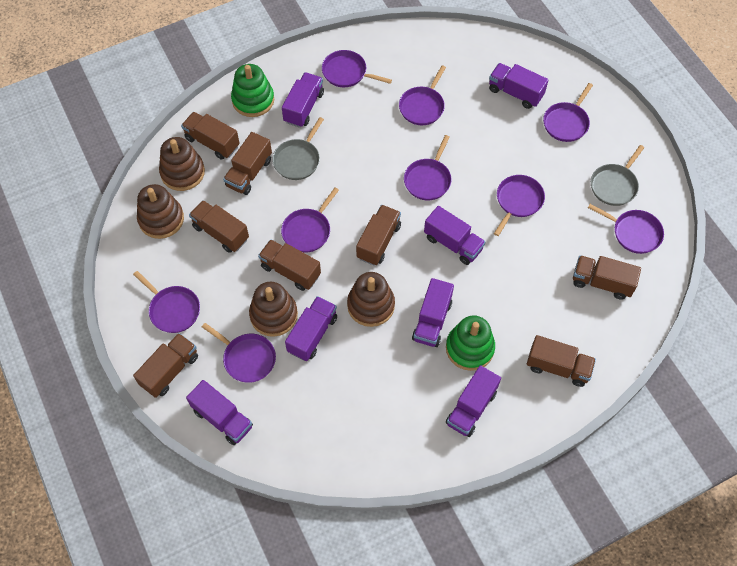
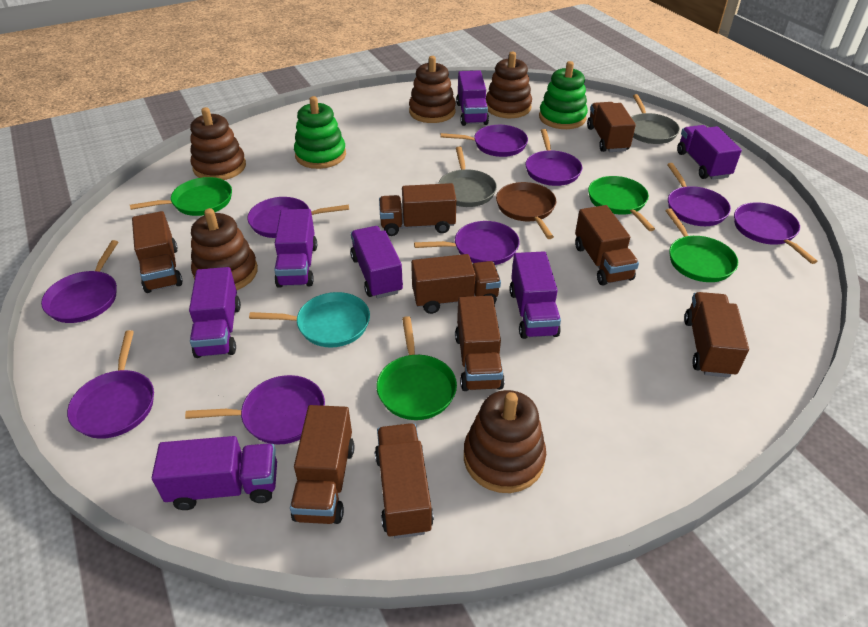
brown pan: none = 0 -> [496,182,557,239] = 1
brown stacking toy: [137,184,184,239] [159,137,205,191] [249,282,298,337] [347,272,395,327] = 4 -> [190,107,246,180] [191,208,258,290] [409,56,456,123] [464,390,546,493] [486,52,532,118] = 5
brown truck: [133,333,198,398] [181,112,240,160] [189,200,249,253] [223,132,272,195] [258,239,321,291] [356,205,401,266] [527,335,596,387] [573,255,641,299] = 8 -> [132,211,182,293] [290,405,354,524] [375,423,434,538] [379,183,456,236] [411,254,501,314] [455,296,505,391] [575,205,639,286] [587,102,636,152] [684,292,749,377] = 9
green pan: none = 0 -> [130,177,232,216] [377,316,457,420] [588,176,655,231] [665,209,738,282] = 4
turquoise pan: none = 0 -> [249,292,370,348] = 1

